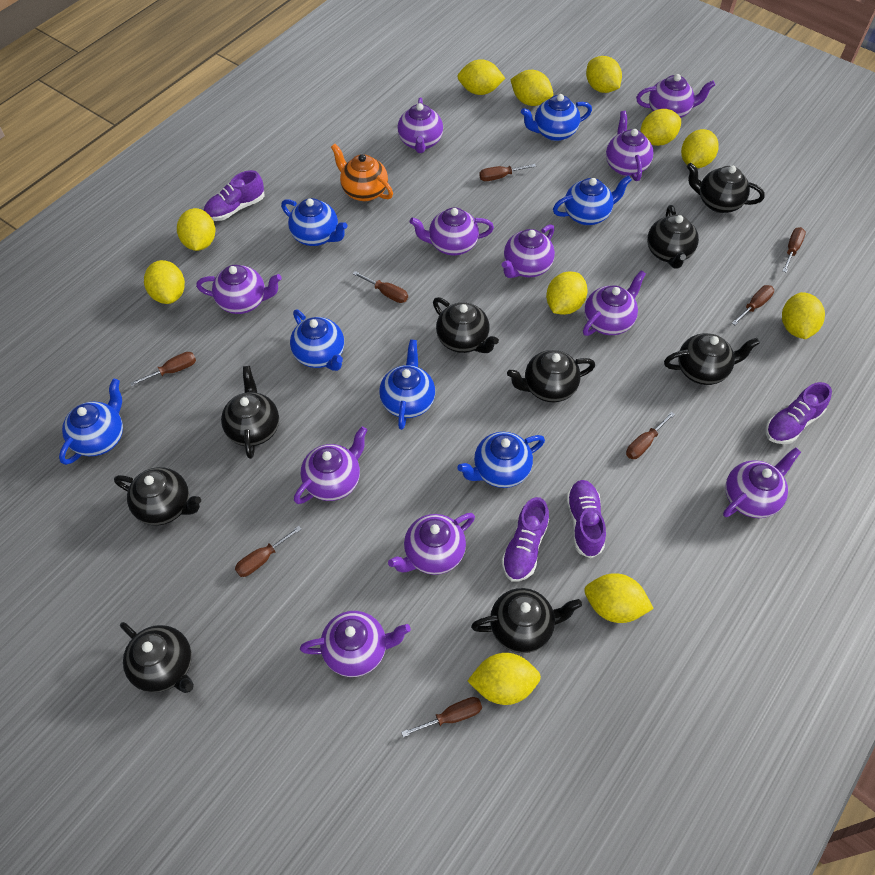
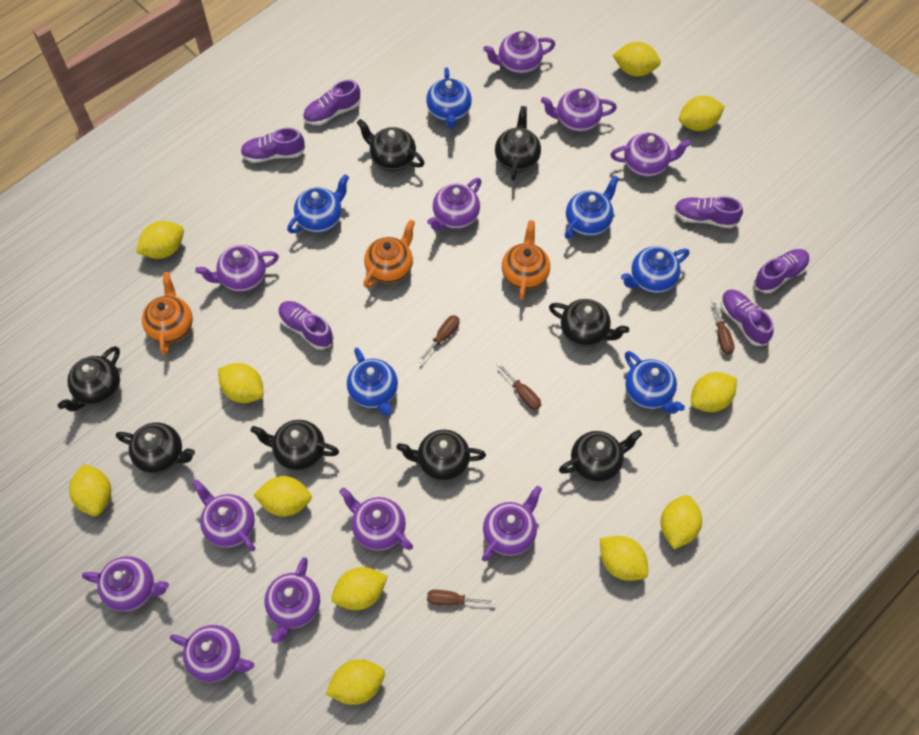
black teapot: [114,467,201,525] [120,622,194,693] [221,366,279,459] [433,297,499,353] [471,588,582,653] [507,350,595,402] [647,205,699,269] [664,333,760,385] [687,163,765,213] = 9 -> [58,346,120,412] [116,422,195,474] [251,420,339,471] [357,119,425,171] [396,429,486,481] [495,106,541,181] [549,299,629,347] [559,430,642,483] = 8
blue teapot: [59,379,123,465] [281,198,348,246] [290,310,344,371] [379,339,435,430] [457,432,545,488] [521,94,592,141] [553,175,632,225] = 7 -> [287,174,349,233] [347,347,398,416] [426,67,472,128] [565,176,620,239] [621,246,690,293] [625,351,685,414] = 6
brown screwdriver: [130,352,196,386] [235,526,301,577] [353,271,408,303] [401,697,482,737] [479,164,536,181] [626,412,675,459] [732,285,774,325] [783,227,806,272] = 8 -> [418,315,460,363] [427,590,496,606] [496,362,541,410] [711,299,735,355] = 4
orange teapot: [331,144,393,201] = 1 -> [142,272,193,355] [363,220,415,288] [502,220,550,300] = 3
purple shoe: [204,170,265,221] [501,497,549,582] [566,480,606,559] [766,382,832,444] = 4 -> [241,127,305,163] [278,301,334,350] [303,80,360,125] [674,196,743,229] [721,289,774,346] [754,249,810,293] = 6

